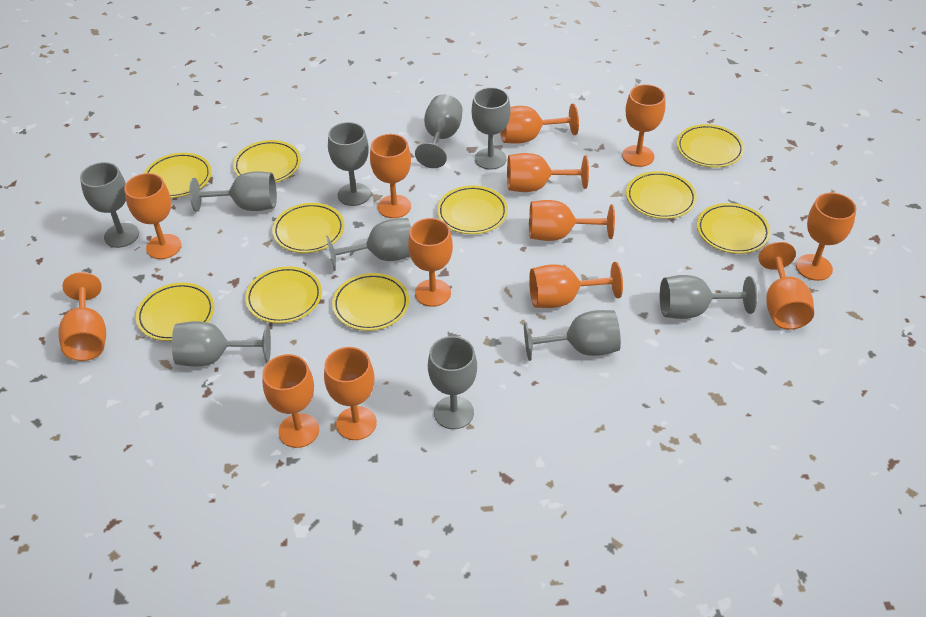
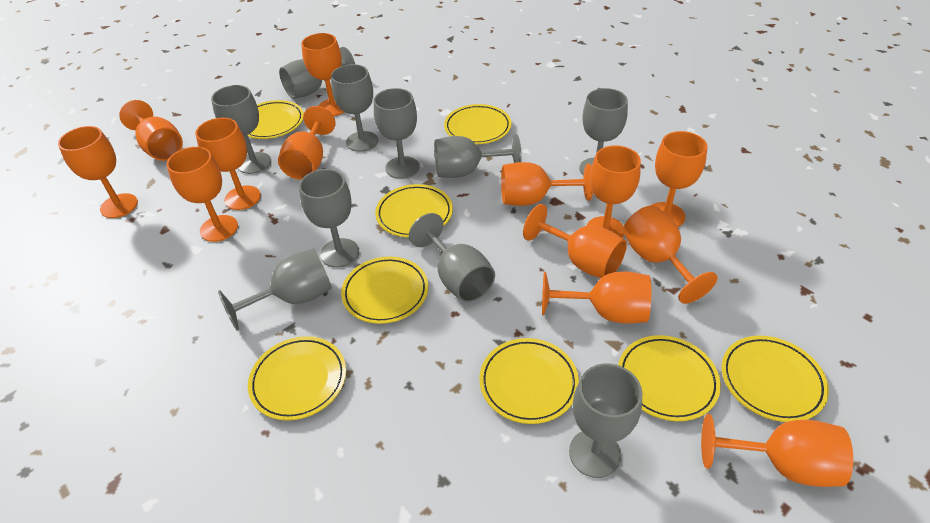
yellow plate: [136,282,214,341] [144,153,212,198] [233,140,301,183] [245,266,322,323] [272,203,344,253] [332,273,409,331] [437,185,508,234] [626,171,697,219] [677,124,744,168] [697,203,771,254] = 10 -> [248,100,304,139] [248,336,346,421] [341,257,428,324] [375,184,453,238] [444,104,511,144] [479,338,579,424] [618,335,721,421] [722,336,829,422] = 8

